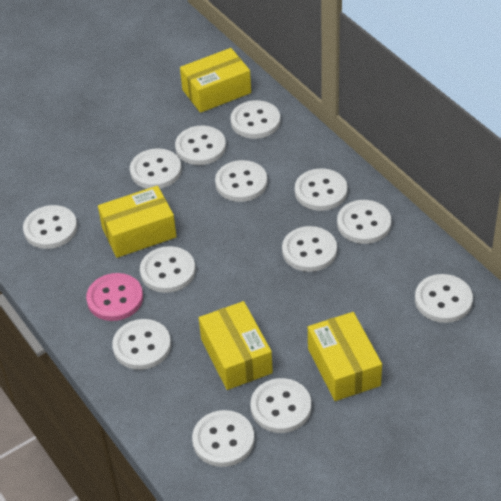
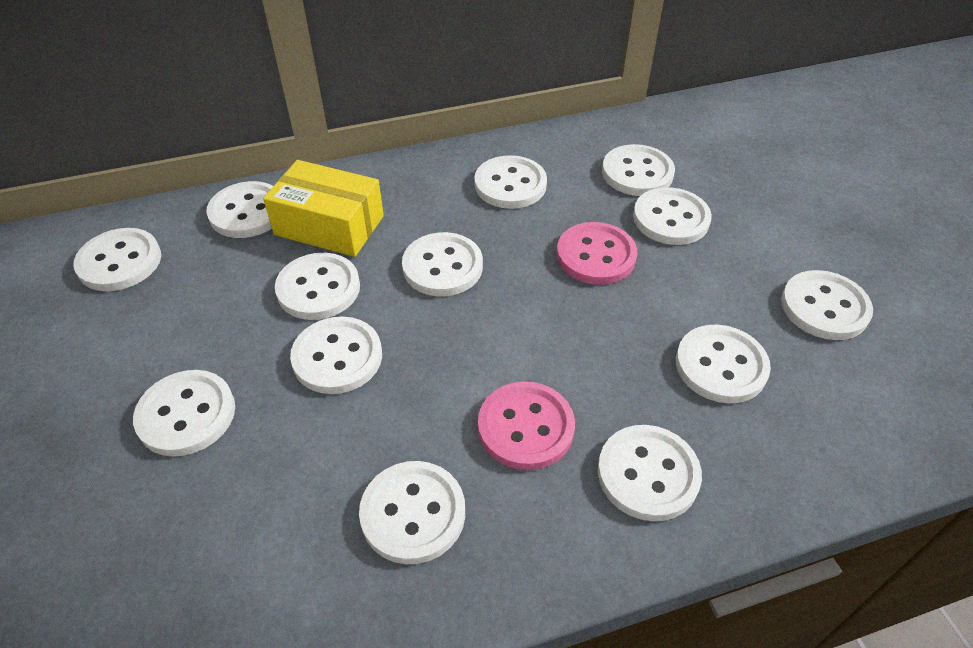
pink button: [86,273,143,321] = 1 -> [478,381,575,470] [557,222,637,285] = 2
yellow box: [98,186,177,258] [180,48,251,113] [199,301,273,390] [308,312,382,401] = 4 -> [263,160,384,257] = 1

